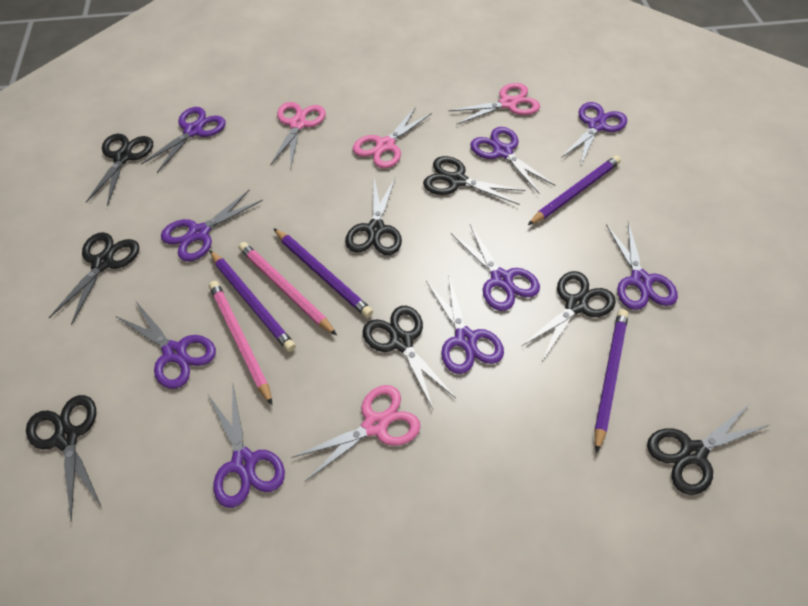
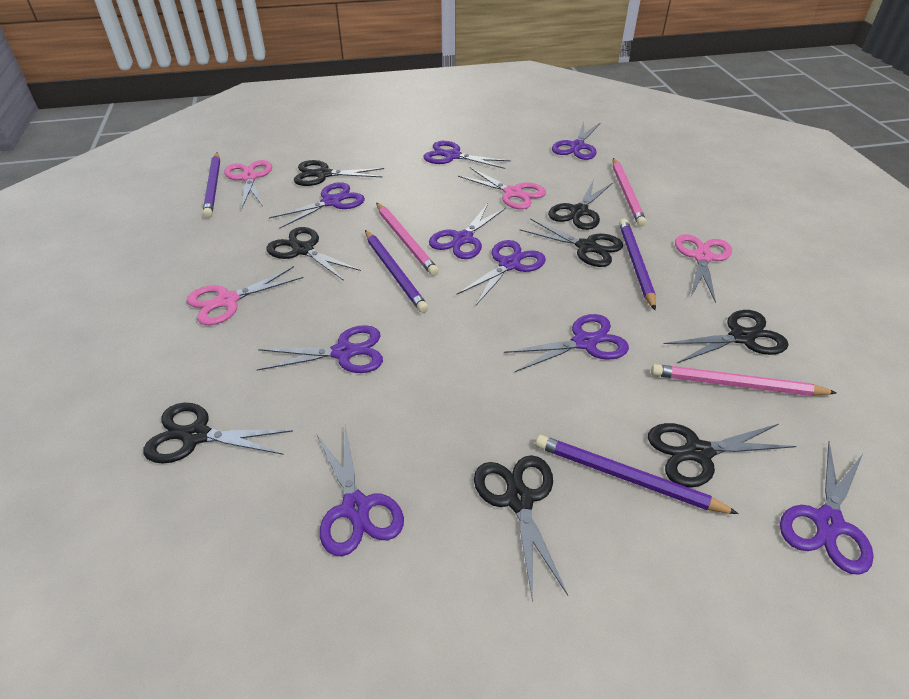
pink pencil: [209,281,272,405] [239,242,337,336] = 2 -> [376,202,439,276] [613,158,647,227] [651,364,837,396] = 3

